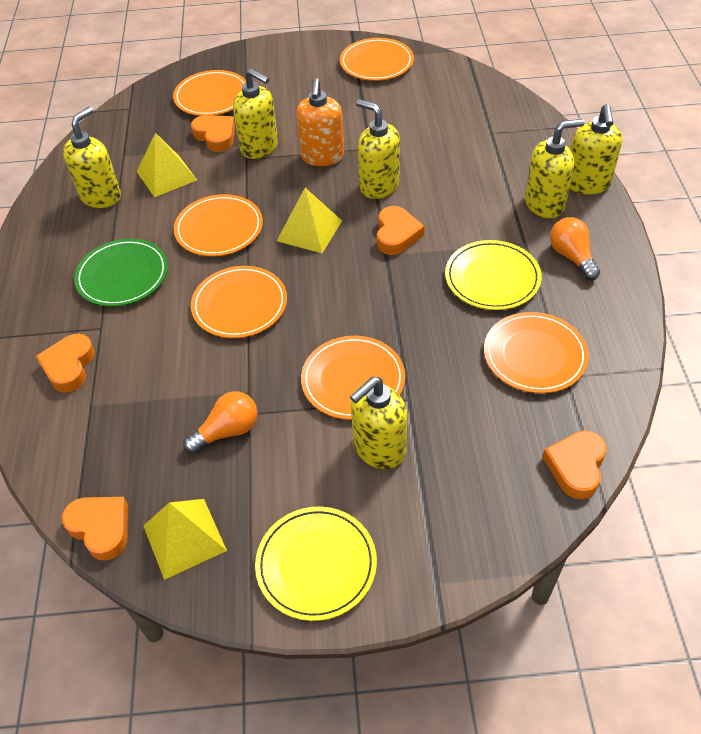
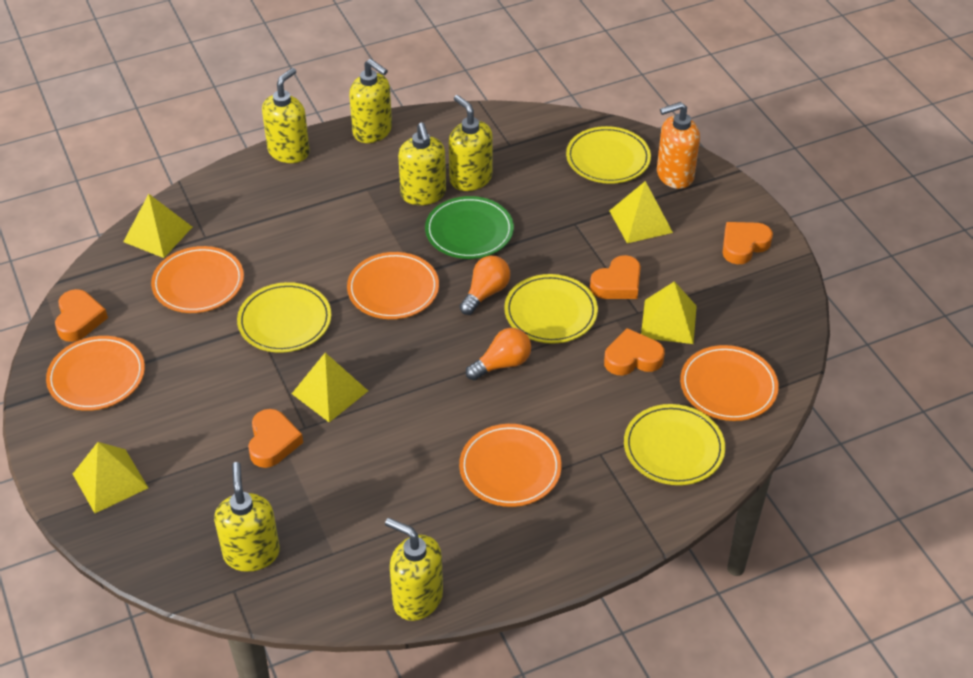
orange plate: [173,70,246,116] [174,194,263,256] [191,266,287,338] [301,336,405,420] [340,38,414,81] [484,312,589,393] = 6 -> [46,336,145,411] [151,246,244,313] [347,252,439,319] [459,424,562,507] [680,345,779,421] = 5
yellow plate: [255,507,377,621] [445,240,542,310] = 2 -> [237,282,331,353] [504,274,598,344] [566,126,651,184] [624,404,725,485] = 4
yellow pyramid: [137,133,197,197] [143,499,227,580] [277,188,342,253] = 3 -> [73,442,148,513] [123,194,192,258] [292,353,368,422] [610,181,673,243] [641,281,697,344] = 5

